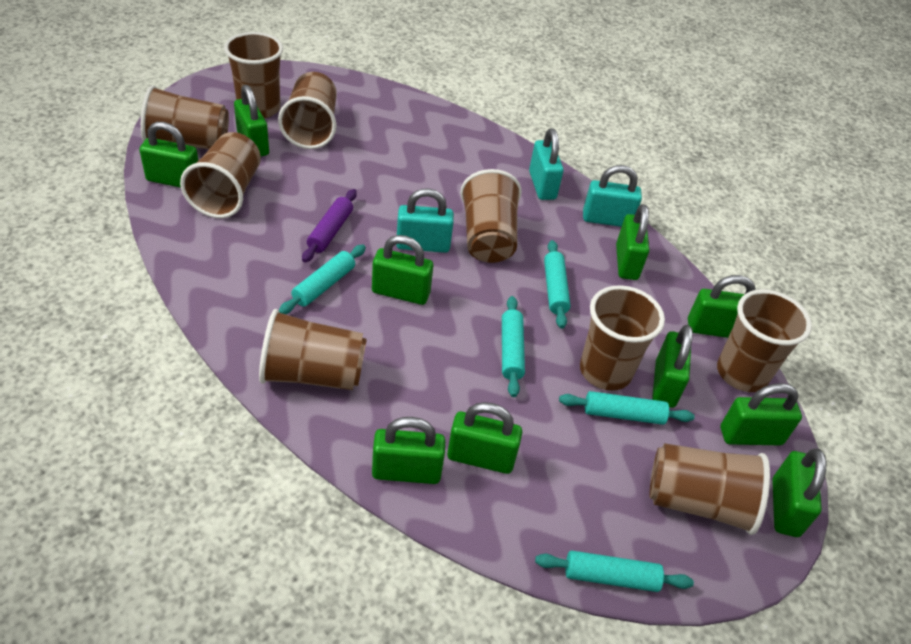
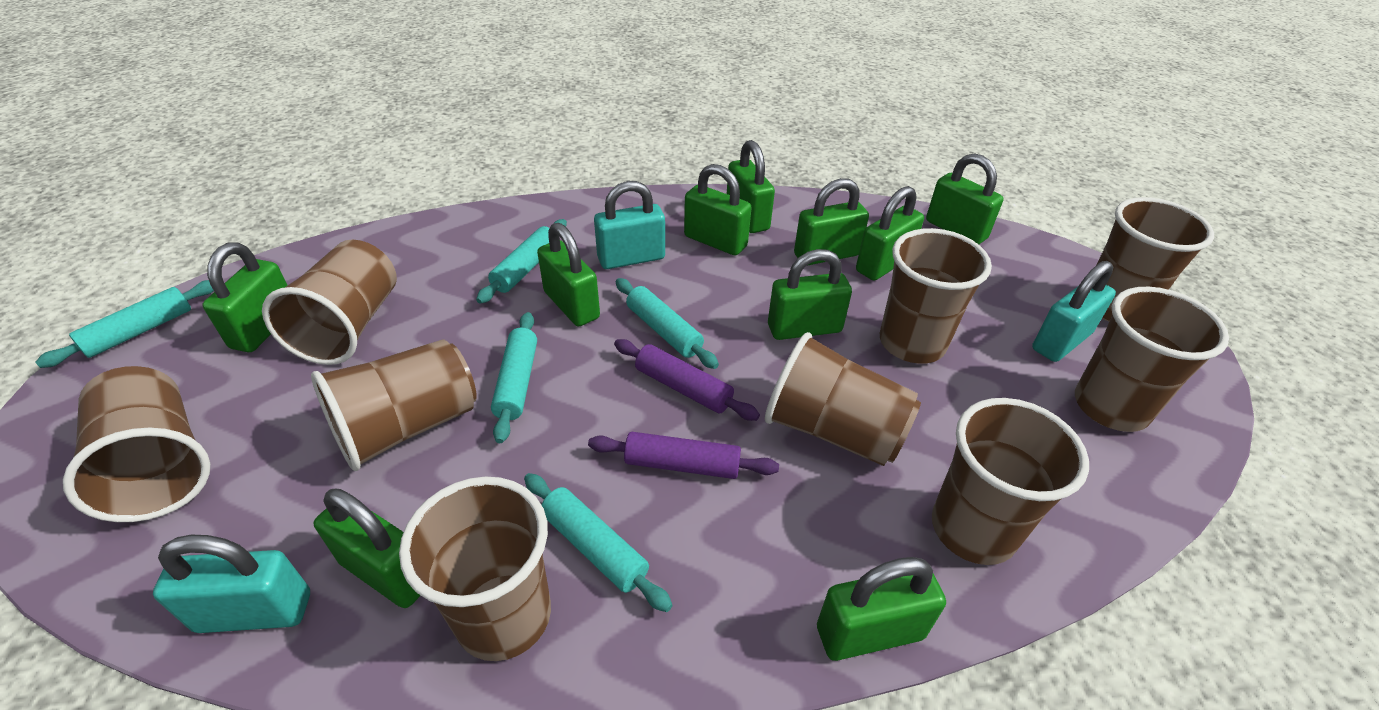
purple rolling pin: [302,189,357,263] = 1 -> [588,432,779,479] [614,339,760,421] = 2

